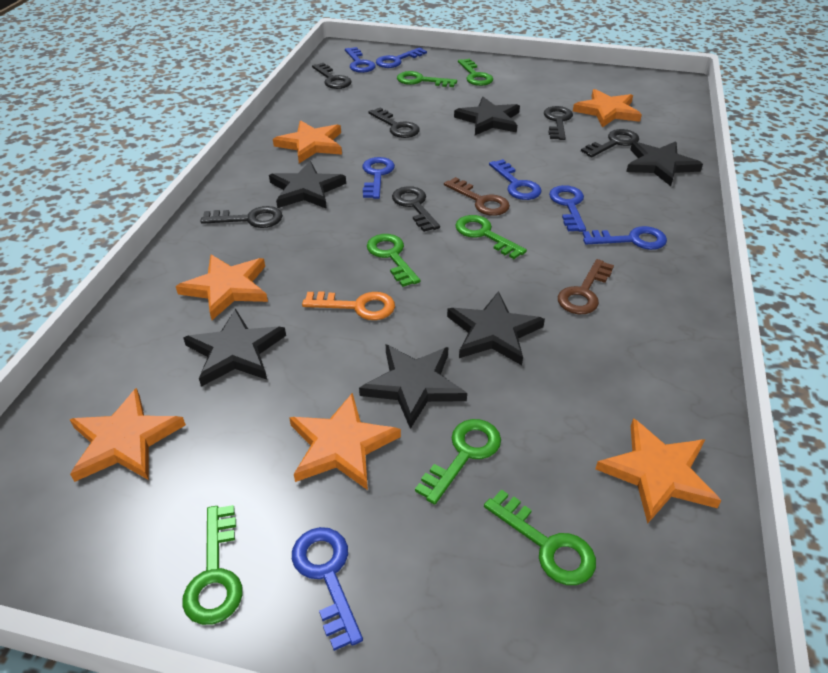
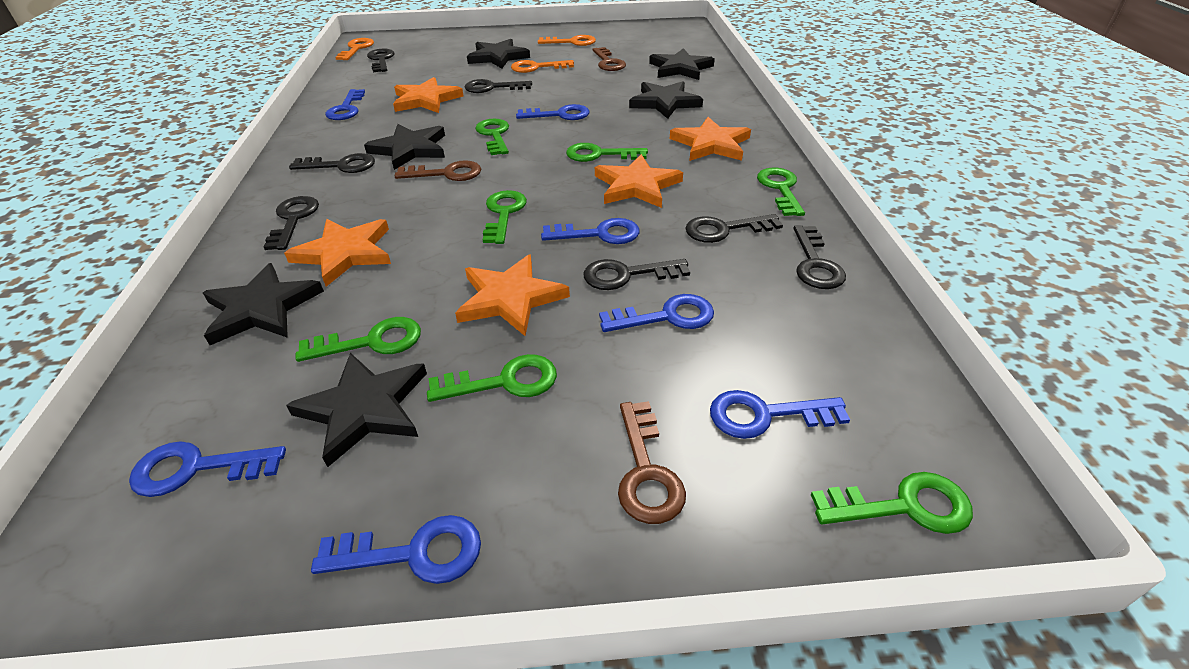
black key: [200,206,283,228] [312,63,352,89] [368,108,420,138] [392,186,440,232] [544,106,573,140] [581,129,639,158] = 6 -> [264,196,319,250] [289,153,375,173] [367,48,395,72] [465,79,532,93] [584,259,690,290] [685,214,783,243] [793,225,846,289] = 7
brown key: [444,177,510,216] [558,259,614,314] = 2 -> [395,160,481,181] [593,47,626,71] [618,401,686,524] = 3
orange key: [302,291,395,320] = 1 -> [335,38,374,60] [511,60,574,73] [538,35,596,46] = 3
orange star: [69,388,186,482] [176,255,268,320] [273,120,342,163] [289,393,401,490] [573,89,642,127] [596,418,722,523] = 6 -> [284,219,391,287] [393,77,463,113] [455,255,570,336] [595,154,683,208] [670,117,751,161] = 5

